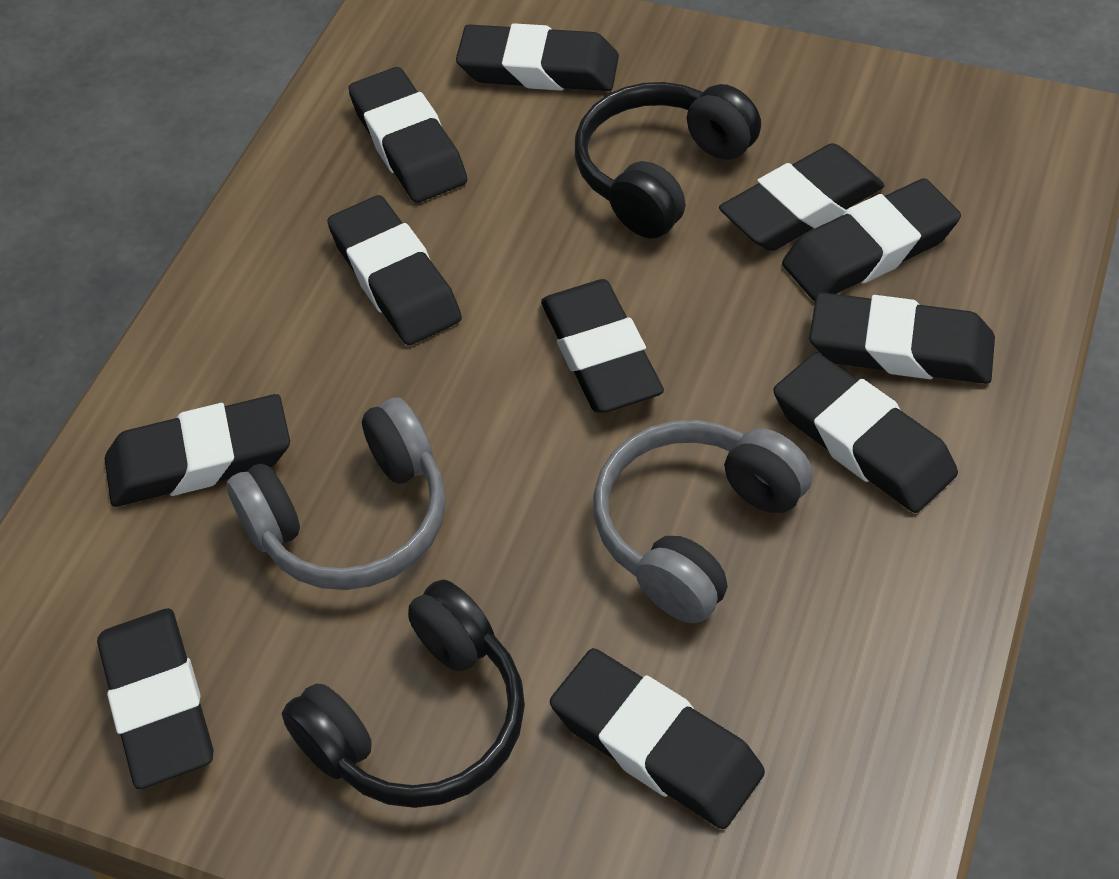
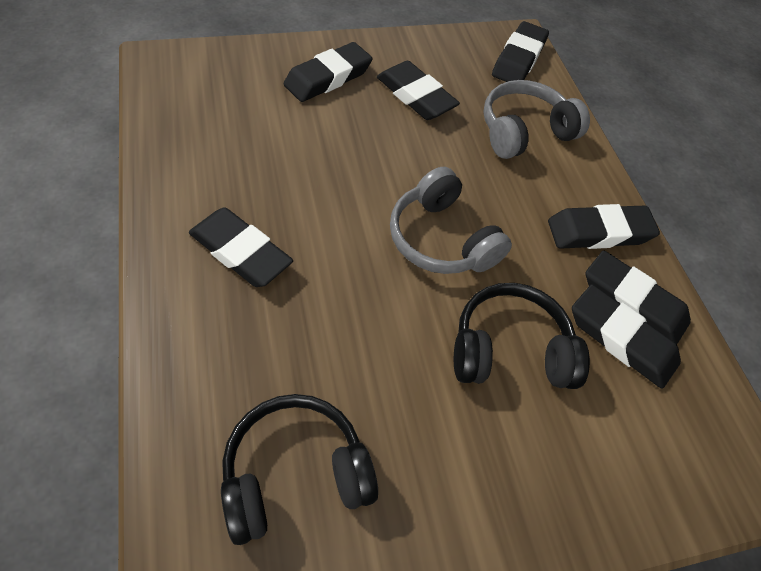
black eraser: [97,608,213,789] [105,394,290,507] [327,195,462,345] [348,67,467,203] [456,23,619,91] [541,279,664,413] [550,648,765,829] [719,143,885,251] [773,353,958,513] [782,178,961,301] [809,292,995,384] = 11 -> [189,207,293,287] [284,42,372,102] [377,61,460,120] [492,21,549,82] [548,204,660,249] [572,284,681,389] [585,250,691,344] = 7

